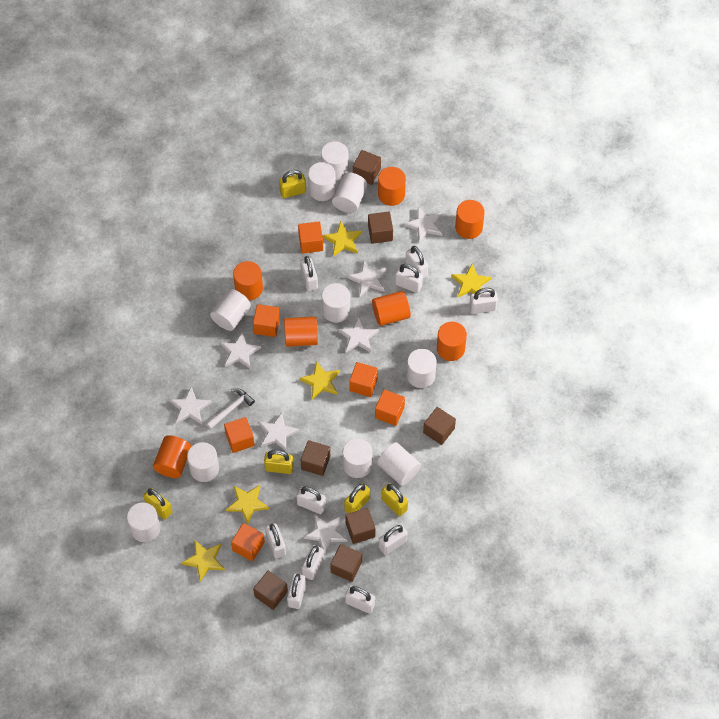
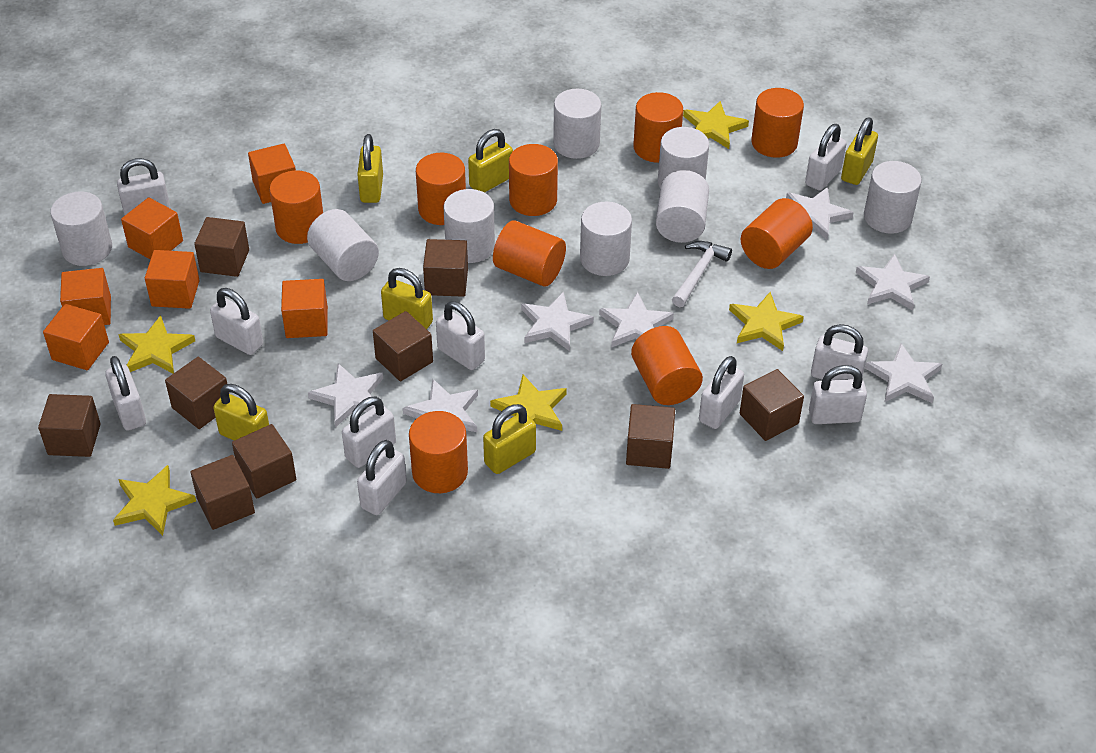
brown cube: [253,571,288,610] [301,440,330,476] [330,544,362,582] [345,508,376,544] [353,150,381,185] [368,212,393,244] [423,407,456,445] = 7 -> [38,394,101,457] [165,357,227,429] [190,455,255,530] [194,217,249,277] [232,424,296,498] [373,311,433,381] [423,239,468,297] [626,404,675,469] [740,369,804,441] = 9
orange cylinder: [153,435,191,478] [233,261,263,301] [284,317,318,347] [372,291,411,326] [378,167,406,206] [437,322,467,361] [455,200,485,239] = 7 -> [269,171,323,244] [409,411,468,493] [416,153,466,225] [493,220,566,287] [509,144,558,216] [631,326,703,405] [633,92,683,162] [741,198,813,269] [751,88,804,158] = 9
white cylinder: [127,502,160,542] [187,442,219,482] [210,289,251,331] [308,162,336,201] [321,141,349,180] [322,283,350,323] [332,172,367,213] [343,438,372,478] [377,442,421,486] [407,349,437,388] = 10 -> [50,191,112,266] [307,209,379,281] [444,189,495,263] [553,89,601,159] [580,202,632,276] [656,170,709,243] [658,127,709,188] [864,161,922,234] = 8
yellow padlock: [143,488,172,520] [264,450,294,474] [279,170,306,198] [344,483,370,513] [381,483,408,516] = 5 -> [213,384,269,441] [357,134,383,203] [381,268,433,329] [468,129,513,193] [483,404,536,474] [841,117,878,185] = 6

